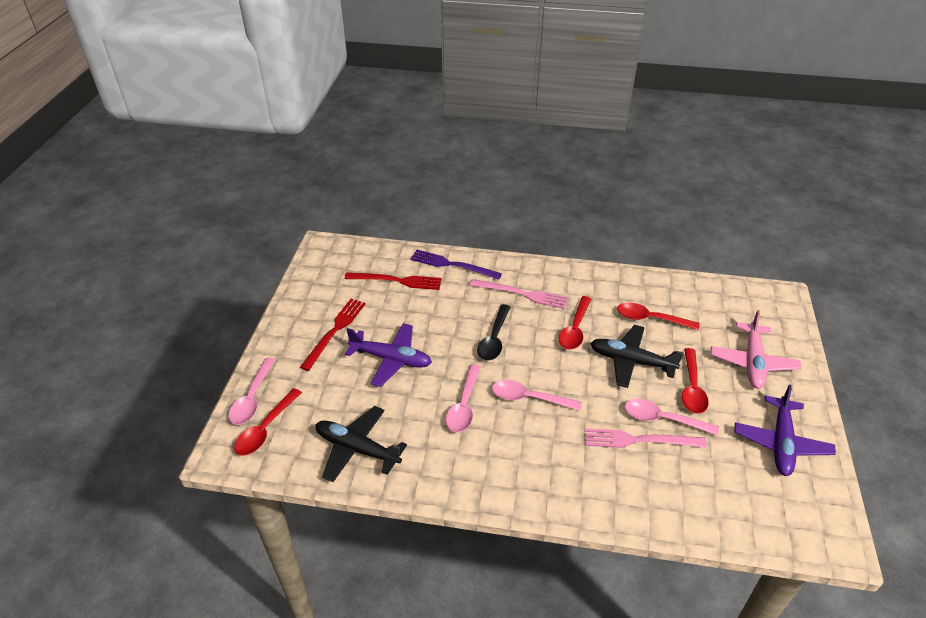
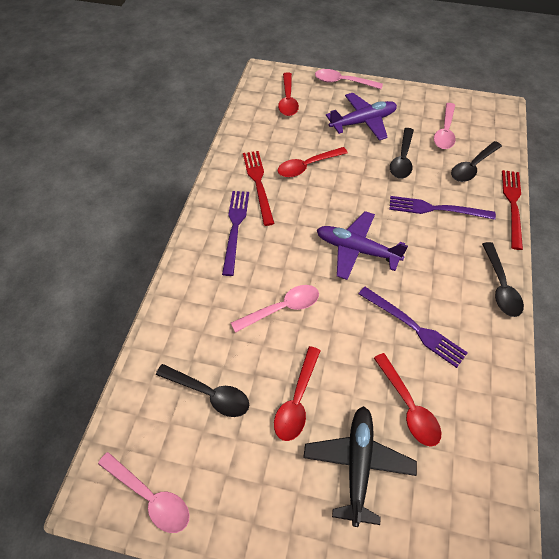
black plane: [316,406,407,482] [590,325,684,388] = 2 -> [303,406,417,527] = 1
black spoon: [477,304,510,361] = 1 -> [156,364,249,417] [390,128,414,179] [451,141,502,182] [482,242,524,317] = 4
pink fork: [470,279,568,309] [585,428,707,448] = 2 -> none = 0
pink plane: [711,310,801,389] = 1 -> none = 0
purple fork: [410,250,502,280] = 1 -> [222,191,249,276] [359,287,468,368] [389,196,496,220] = 3

